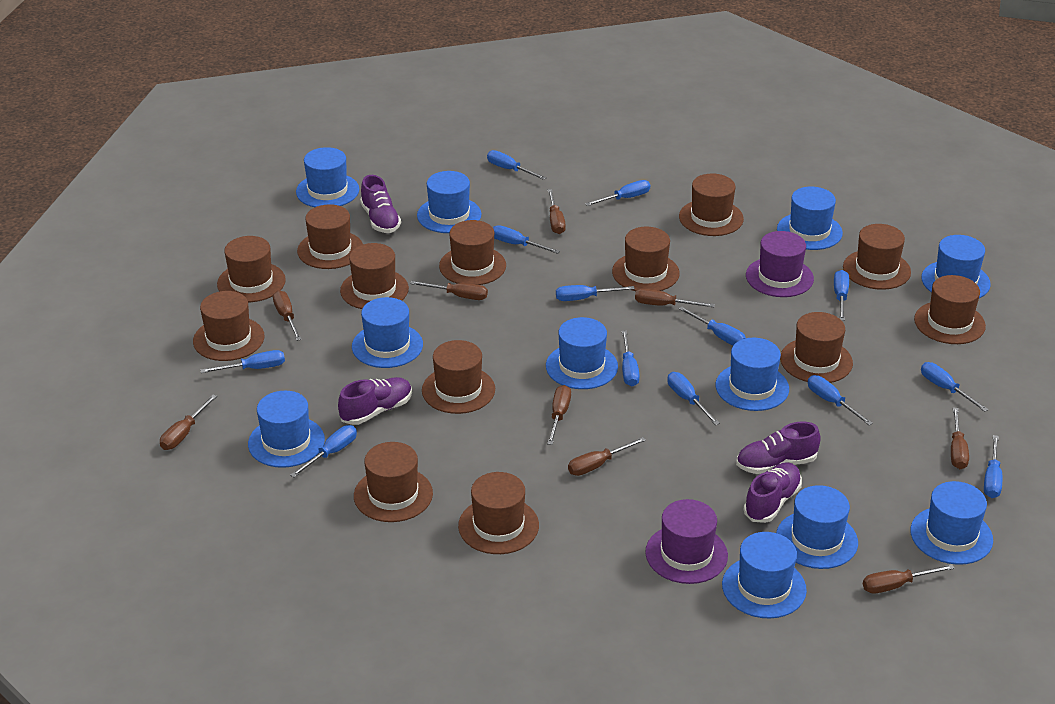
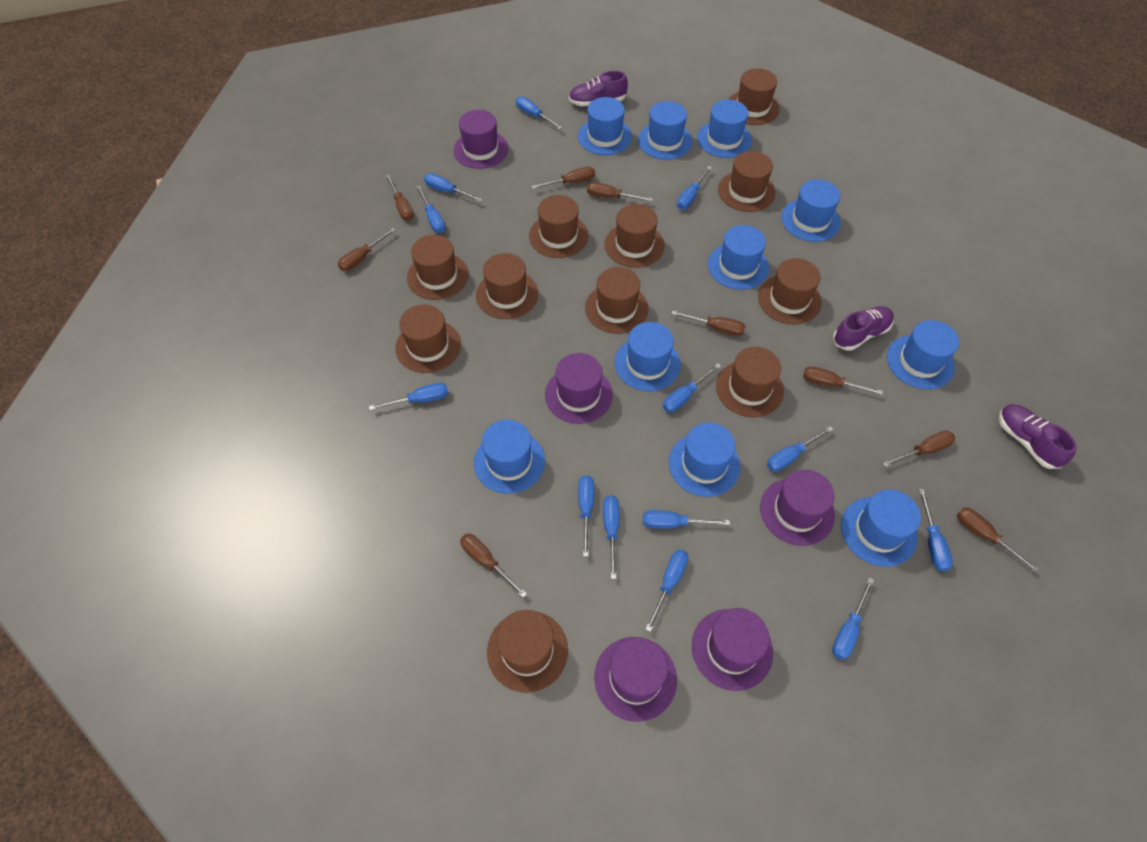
blue hat: [248,391,325,468] [296,147,359,207] [352,297,423,368] [417,171,481,233] [546,317,618,389] [716,338,789,411] [722,532,807,619] [776,485,858,569] [777,187,843,250] [910,481,993,565] [921,235,991,298] = 11 -> [474,420,545,494] [578,97,632,155] [615,322,681,391] [638,101,692,160] [669,423,740,497] [697,100,752,158] [708,225,769,290] [781,179,841,242] [841,490,921,567] [887,320,959,389] = 10
brown hat: [193,291,264,361] [217,236,286,302] [297,204,363,269] [340,243,409,309] [354,442,433,522] [422,340,495,414] [439,220,506,285] [458,472,539,554] [612,227,680,291] [679,173,744,236] [780,312,853,383] [843,224,911,290] [914,275,986,344] = 13 -> [395,304,461,373] [407,235,469,300] [476,253,539,319] [487,610,568,693] [529,195,588,258] [585,267,648,334] [605,204,665,268] [716,347,784,417] [718,151,776,212] [728,68,780,125] [758,258,822,325] = 11
purple hat: [645,499,728,584] [746,231,814,297] = 2 -> [453,110,508,169] [545,353,613,424] [594,637,677,722] [692,608,773,691] [760,469,835,546] = 5
purple shoe: [338,377,412,425] [360,175,401,233] [736,422,821,474] [744,462,802,523] = 4 -> [569,71,628,106] [833,306,894,351] [999,404,1077,469] = 3

